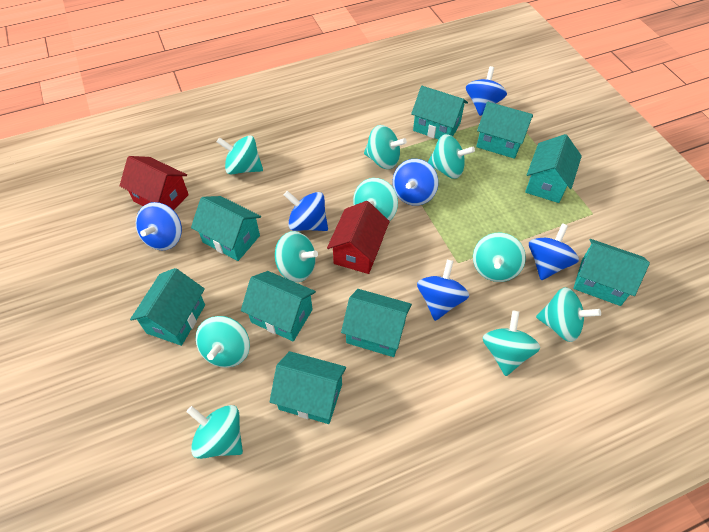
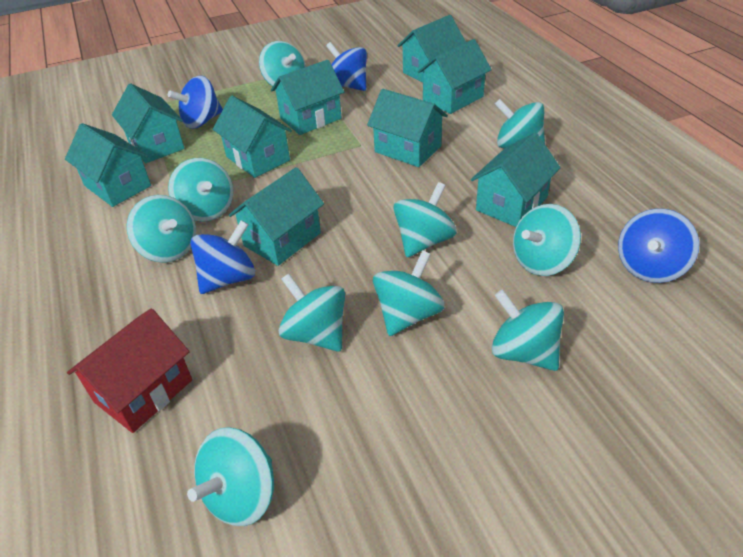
blue spinning top: [136,202,182,250] [284,191,328,231] [393,159,438,206] [417,260,469,321] [466,66,507,116] [529,223,579,280] = 6 -> [168,76,223,129] [190,220,255,294] [326,42,367,91] [618,209,699,283] = 4
red house: [119,156,189,210] [327,201,390,274] = 2 -> [67,309,192,433] = 1

